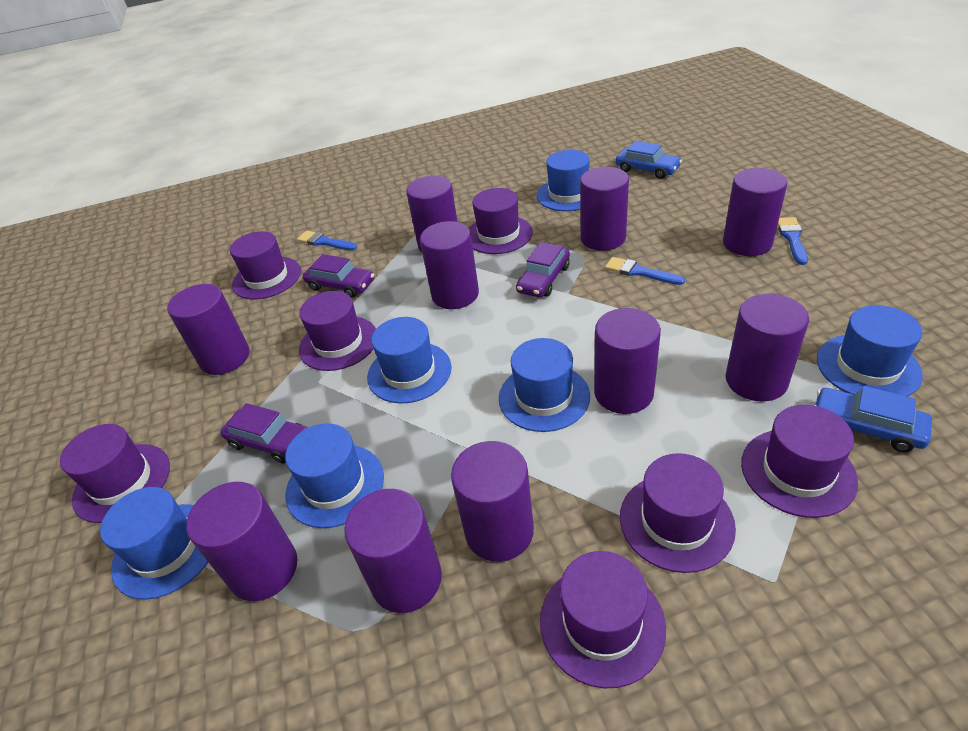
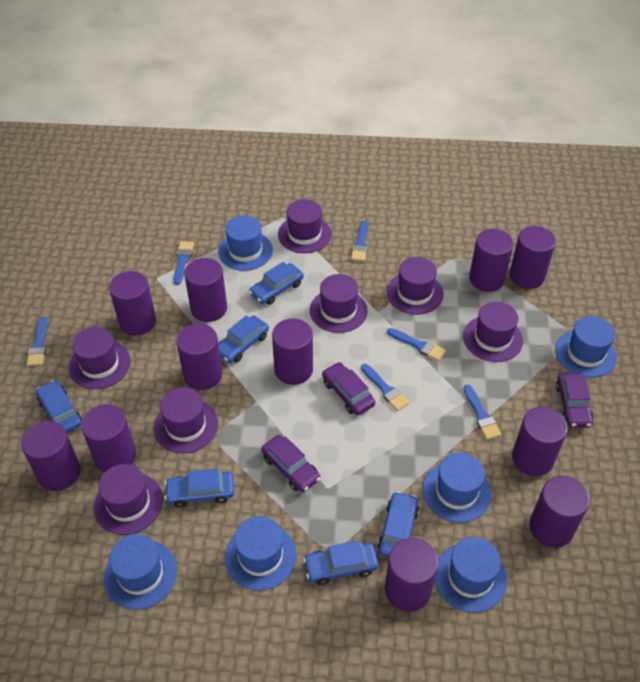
blue brush: [297,231,357,251] [605,257,685,285] [778,217,808,265] = 3 -> [27,317,47,366] [174,241,194,285] [351,221,368,261] [361,364,410,411] [387,328,446,361] [463,384,501,440] = 6
blue car: [616,141,682,179] [815,386,932,452] = 2 -> [36,380,82,433] [164,468,234,508] [218,315,269,363] [249,262,304,305] [303,540,378,585] [378,491,419,557] = 6
purple cylinder: [167,284,250,375] [186,482,298,601] [344,489,442,613] [406,176,458,252] [420,221,479,309] [451,441,534,562] [580,167,629,251] [594,308,661,414] [723,168,787,256] [725,294,809,401] = 10 -> [21,421,80,491] [81,404,136,472] [109,271,156,336] [176,323,223,390] [184,258,227,322] [272,318,313,385] [385,538,438,612] [469,229,514,292] [509,226,556,289] [512,407,568,476] [529,476,590,547] = 11

